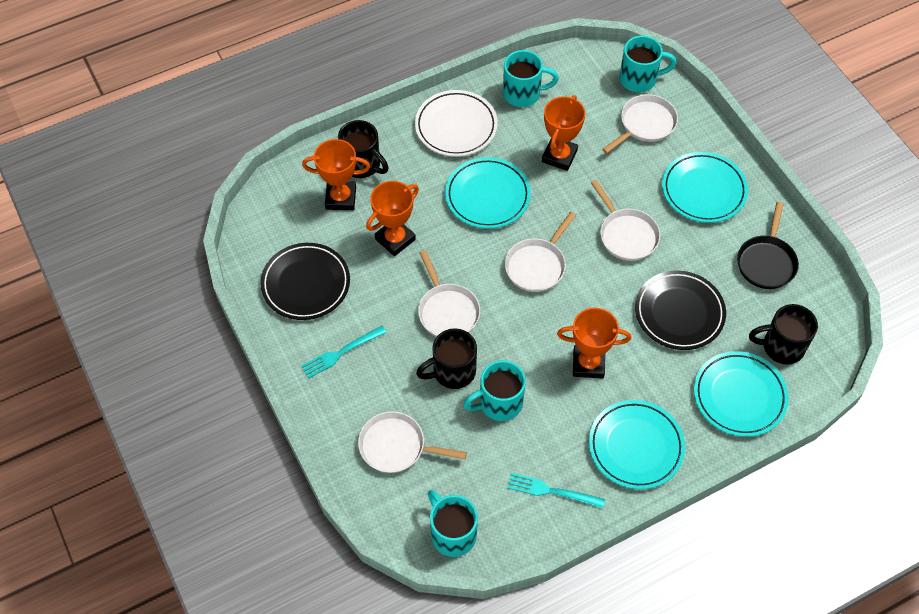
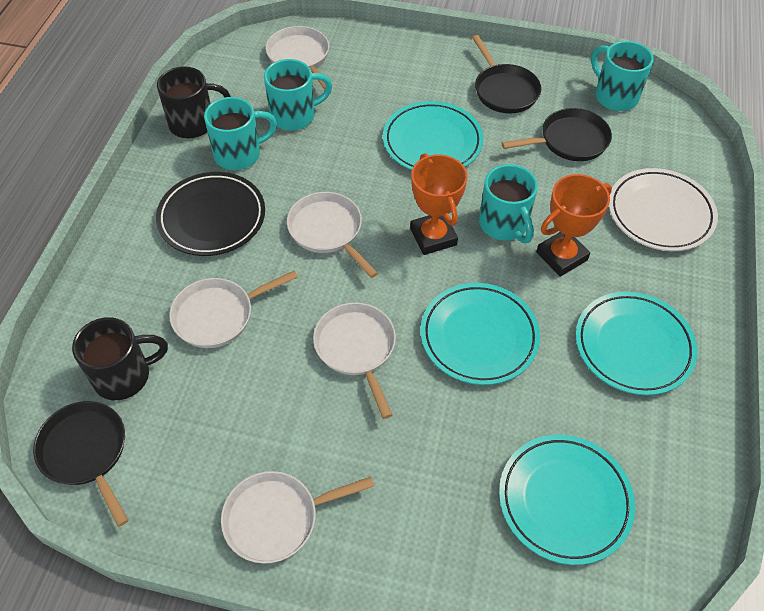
black mug: [338,120,389,178] [416,328,477,389] [749,304,818,365] = 3 -> [72,317,168,400] [157,66,231,138] = 2
black pan: [737,202,799,289] = 1 -> [33,401,128,527] [472,35,541,114] [501,108,612,161] = 3
black plate: [260,243,350,320] [635,271,726,350] = 2 -> [156,172,265,256] = 1
orange trophy: [302,139,370,210] [366,181,419,256] [542,95,585,171] [557,308,631,379] = 4 -> [410,153,468,255] [536,174,612,276] = 2
turquoise fork: [301,326,387,379] [507,473,605,509] = 2 -> none = 0

